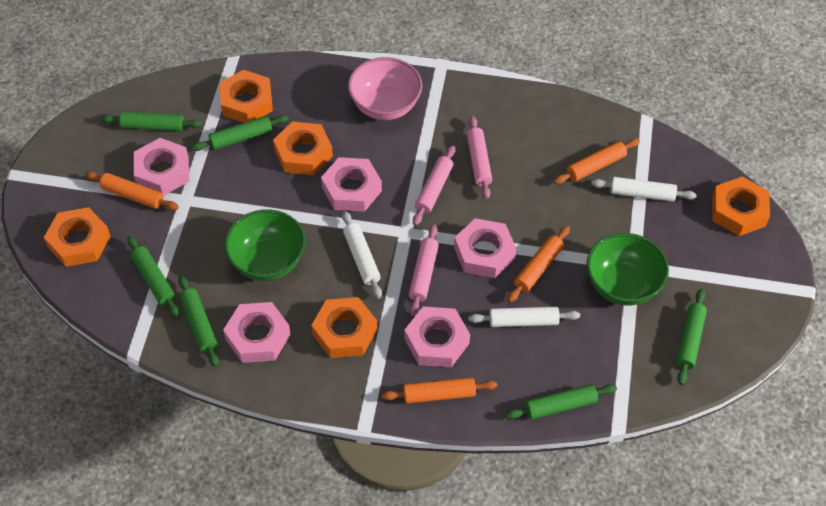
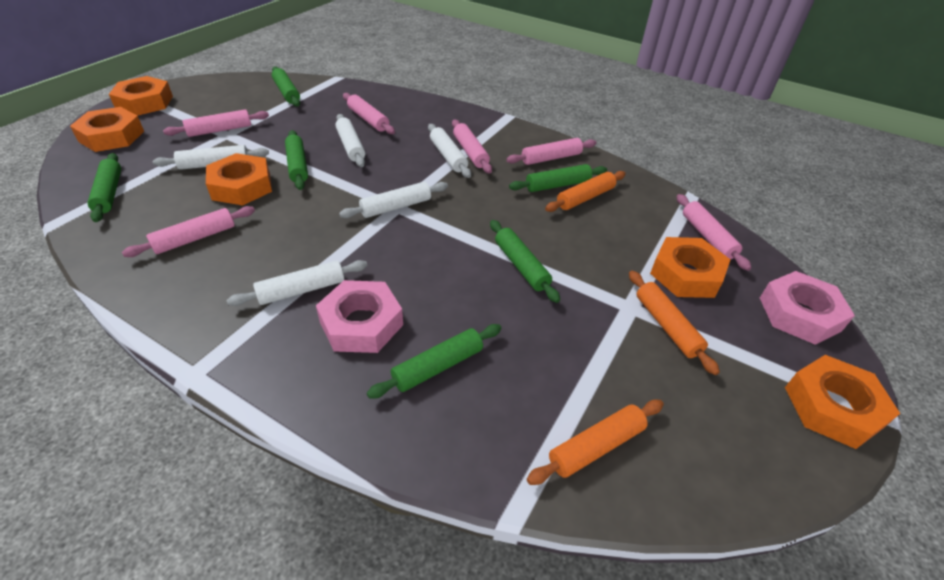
green bowl: [224,209,305,281] [587,233,669,306] = 2 -> none = 0
orange rolling pin: [85,172,179,210] [382,378,497,404] [508,226,570,303] [554,138,640,184] = 4 -> [527,399,664,485] [545,171,626,212] [629,271,720,375] = 3
pink bowl: [348,57,422,120] = 1 -> none = 0
pink nut: [134,138,189,195] [223,302,291,363] [321,157,382,212] [404,306,470,367] [454,218,516,278] = 5 -> [316,280,403,353] [760,271,855,345] = 2
pink rolling pin: [409,224,439,317] [413,145,455,226] [467,116,492,199] = 3 -> [122,206,255,257] [163,109,269,137] [343,93,395,134] [452,120,492,174] [506,138,596,165] [676,194,751,271] = 6
white rolling pin: [342,211,382,299] [468,307,580,327] [591,177,697,202] = 3 -> [153,145,269,170] [227,260,367,306] [335,114,365,167] [339,182,448,218] [428,124,471,178] = 5

